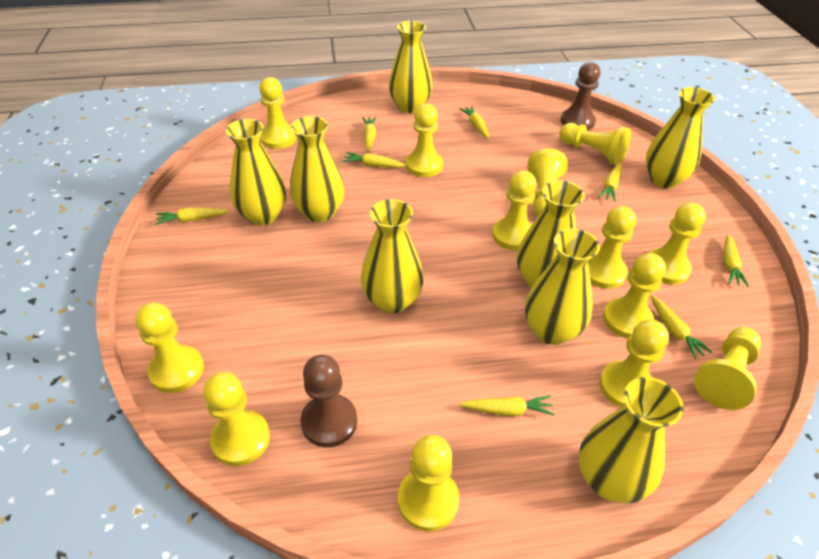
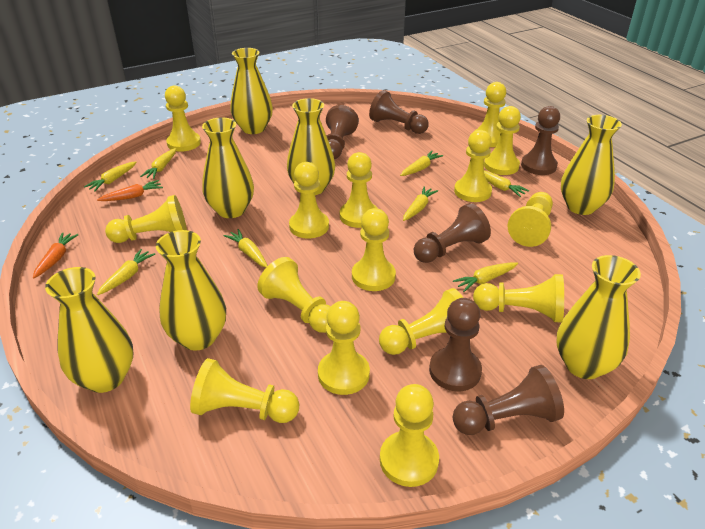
brown pawn: [300,355,357,447] [561,62,600,130] = 2 -> [326,105,359,159] [369,90,429,134] [414,203,491,263] [429,298,482,391] [452,365,564,435] [521,106,560,175] = 6
orange carrot: none = 0 -> [33,233,79,278] [97,180,163,201] = 2
yellow pawn: [135,303,204,393] [203,372,270,466] [259,77,297,149] [398,435,460,531] [406,103,443,177] [492,171,537,250] [527,148,568,216] [559,123,631,165] [588,206,636,289] [599,320,669,408] [603,253,666,338] [649,202,706,285] [694,327,761,410] = 13 -> [105,195,187,243] [165,85,201,152] [190,358,299,423] [257,257,331,333] [289,162,329,239] [318,301,370,395] [340,152,378,228] [352,208,396,291] [379,288,463,355] [380,384,439,487] [454,130,492,202] [473,274,564,322] [475,82,506,147] [484,106,521,175] [508,192,553,247] = 15
yellow vase: [226,119,286,226] [290,116,345,222] [361,199,424,314] [389,21,433,113] [517,180,585,288] [525,229,600,345] [579,377,684,504] [645,87,715,188] = 8 -> [45,267,133,393] [156,230,226,351] [202,117,254,218] [231,48,273,134] [287,98,335,195] [557,255,641,379] [561,115,622,215] = 7

